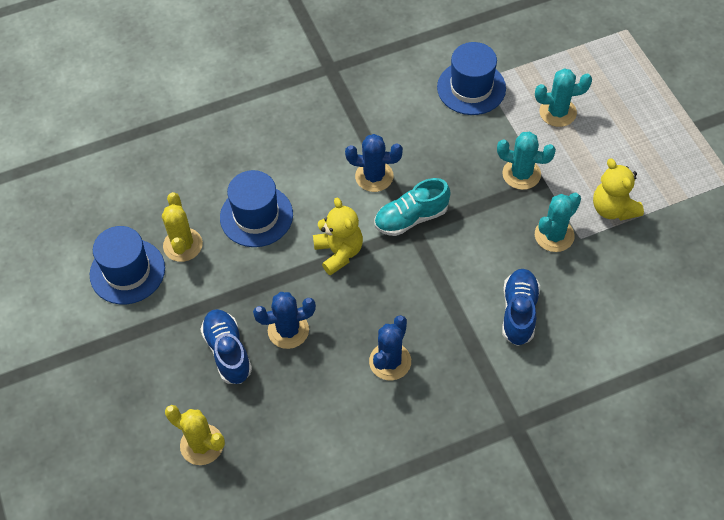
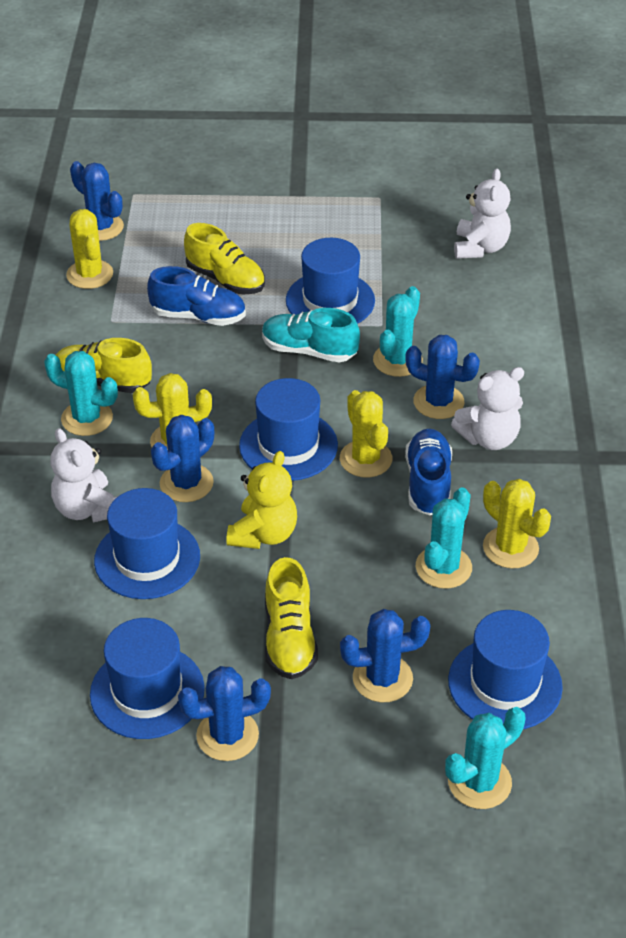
blue cactus: [253,292,316,349] [345,134,403,192] [369,315,411,381] = 3 -> [70,161,124,241] [151,415,214,502] [178,666,271,761] [340,609,430,703] [405,335,480,419] = 5
blue hat: [90,226,165,304] [220,170,293,247] [437,42,506,115] = 3 -> [90,618,205,739] [94,488,200,599] [239,378,338,481] [286,238,375,324] [448,610,563,729] = 5
turquoise cactus: [497,132,556,190] [535,68,592,127] [535,193,581,252] = 3 -> [44,351,118,436] [373,286,423,377] [416,487,472,589] [445,707,526,809] = 4
white teddy bear: none = 0 -> [50,428,118,523] [451,367,524,450] [454,168,511,259] = 3
yellow cactus: [162,192,203,262] [165,405,225,465] = 2 -> [66,209,113,289] [133,373,212,450] [340,390,392,477] [483,479,551,569] = 4
yellow shoe: none = 0 -> [56,338,152,393] [184,223,265,294] [265,557,318,679] = 3
yellow teddy bear: [313,198,363,275] [593,158,644,221] = 2 -> [227,451,297,549] = 1

